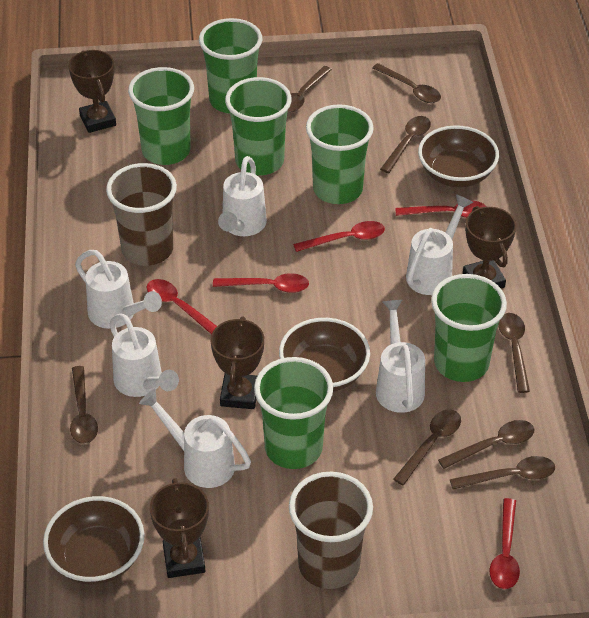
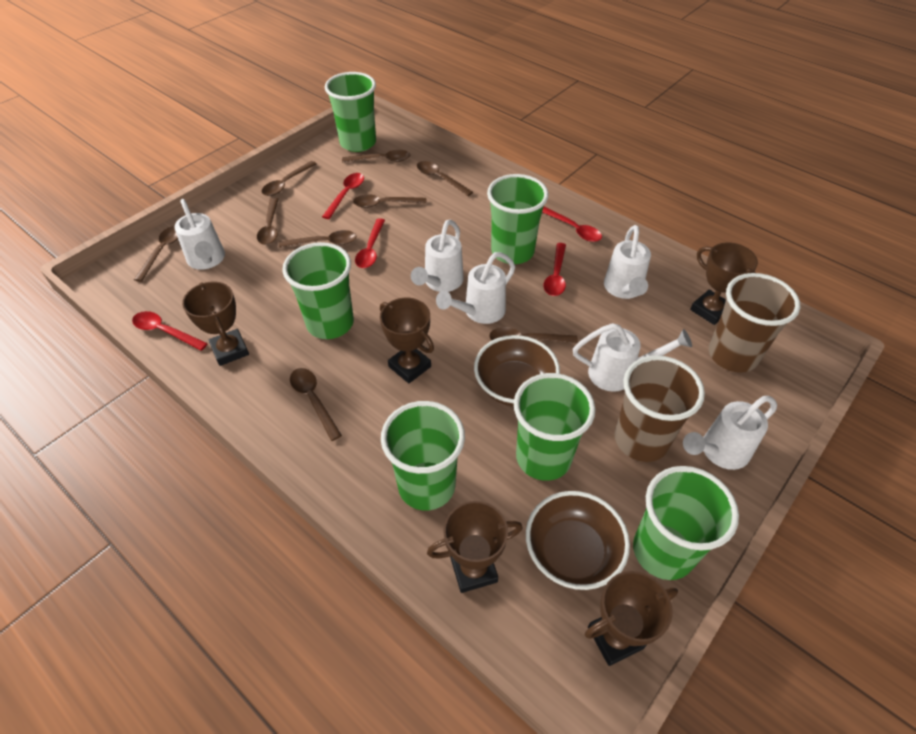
brown bowl: [43,496,145,584] [279,318,370,392] [418,125,499,187] = 3 -> [474,335,560,407] [526,491,630,590] = 2
brown spoon: [70,366,98,444] [287,66,332,113] [372,63,441,103] [380,116,431,173] [393,409,461,485] [438,420,534,469] [450,456,555,490] [498,313,530,393] = 8 -> [134,226,178,282] [257,198,278,245] [261,161,317,196] [279,230,357,248] [290,368,342,441] [342,150,410,162] [353,194,427,208] [417,161,473,196] [489,327,578,343] = 9
brown trophy: [68,50,116,133] [150,478,209,578] [211,317,264,409] [463,206,516,288] = 4 -> [182,281,249,366] [380,298,434,383] [427,501,523,593] [585,571,678,666] [690,242,758,325] = 5

